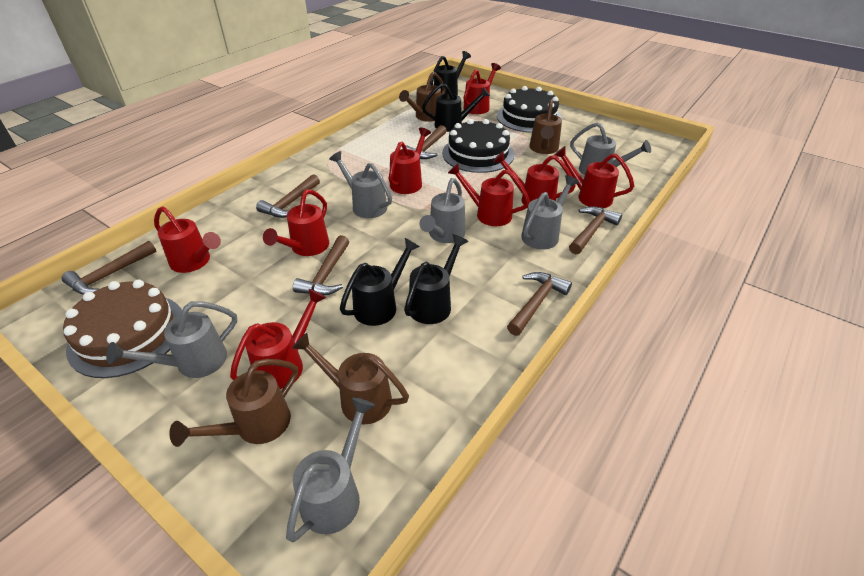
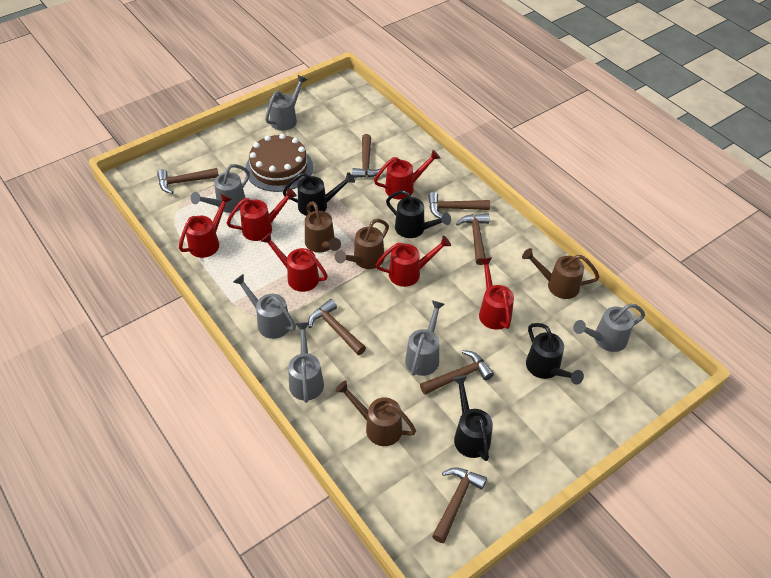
black cake: [442,119,514,173] [497,86,562,133] = 2 -> none = 0
brown hammer: [62,241,157,295] [256,174,320,218] [293,235,349,295] [405,125,447,159] [507,272,572,336] [569,206,622,254] = 6 -> [157,168,219,194] [308,299,366,355] [352,134,381,178] [420,350,494,395] [428,192,490,218] [432,467,487,543] [456,214,490,265] = 7
red watering can: [154,206,221,273] [230,289,326,389] [263,189,329,256] [389,127,431,194] [448,163,530,226] [463,63,501,114] [493,151,576,205] [554,146,634,208] = 8 -> [179,194,232,258] [227,188,297,241] [261,233,328,292] [374,150,441,200] [376,236,451,287] [479,257,514,330] = 6

